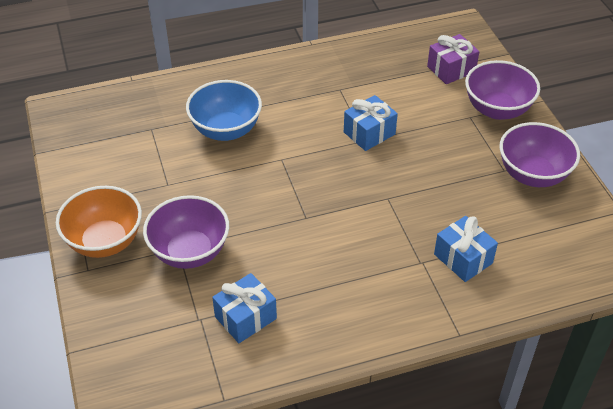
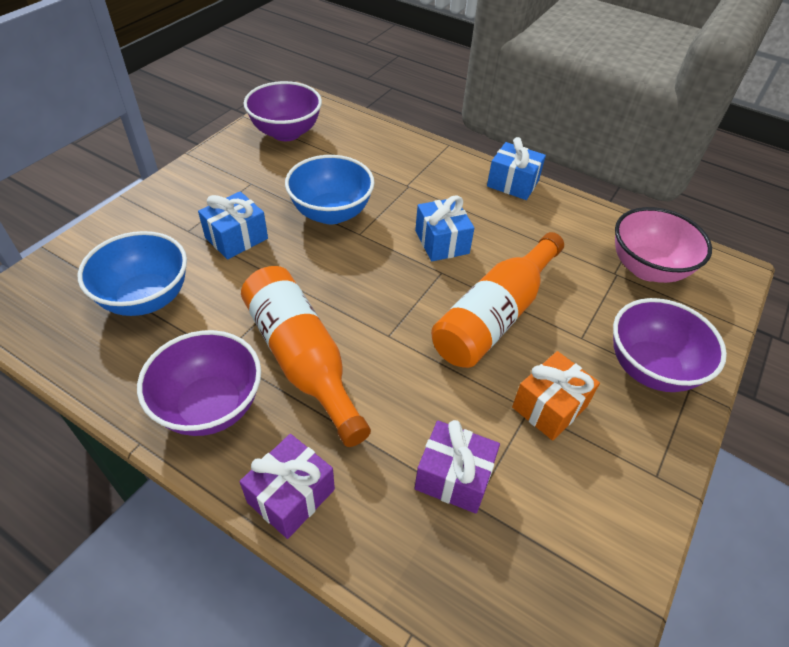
blue bowl: [186,80,262,141] = 1 -> [78,231,187,316] [285,155,375,224] = 2
orange bottle: none = 0 -> [241,266,371,447] [431,232,564,368] = 2
orange bowl: [56,186,142,258] = 1 -> none = 0
orange gift: none = 0 -> [512,351,600,440] = 1
pink bowl: none = 0 -> [615,207,712,283] = 1
purple gift: [427,34,479,84] = 1 -> [240,434,335,539] [414,420,500,514] = 2

